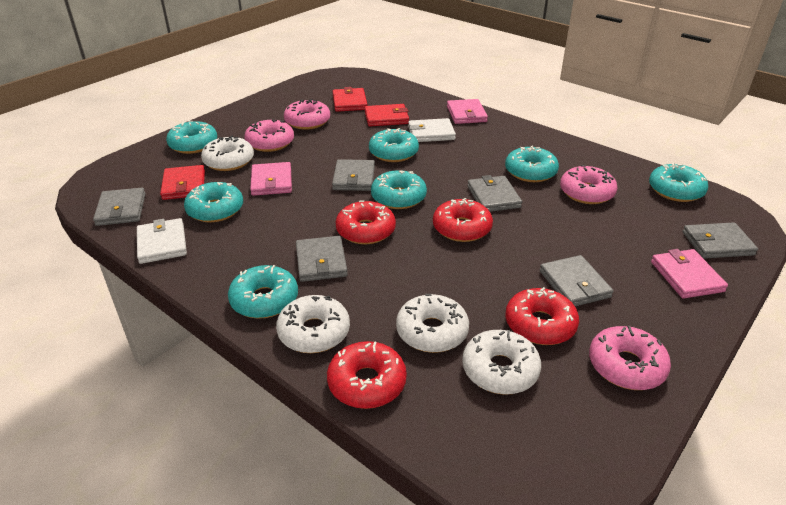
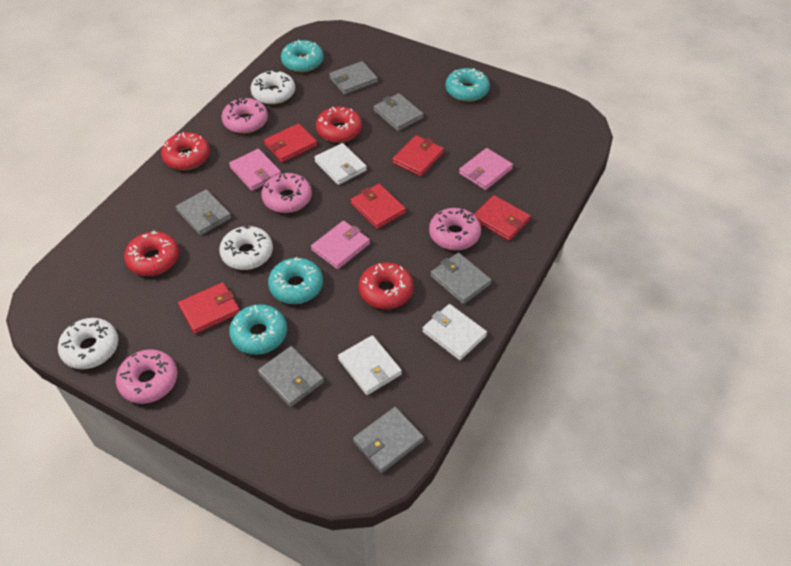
red wallet: [160,165,205,200] [332,87,368,112] [365,104,409,127] = 3 -> [178,282,240,334] [264,123,317,163] [351,184,406,229] [392,135,444,177] [474,195,531,241] = 5
turquoise donut: [166,121,217,154] [184,182,243,222] [228,265,298,319] [369,128,419,162] [371,170,427,209] [505,146,559,182] [649,163,708,202] = 7 -> [229,304,287,355] [268,257,323,304] [281,40,324,72] [445,68,490,102] = 4
white donut: [201,136,254,171] [276,295,350,353] [396,294,469,353] [462,330,541,395] = 4 -> [58,318,118,369] [219,225,273,270] [251,70,295,105] = 3
white wallet: [137,218,187,264] [408,118,456,142] = 2 -> [314,143,367,185] [338,335,402,395] [422,304,487,360] = 3

